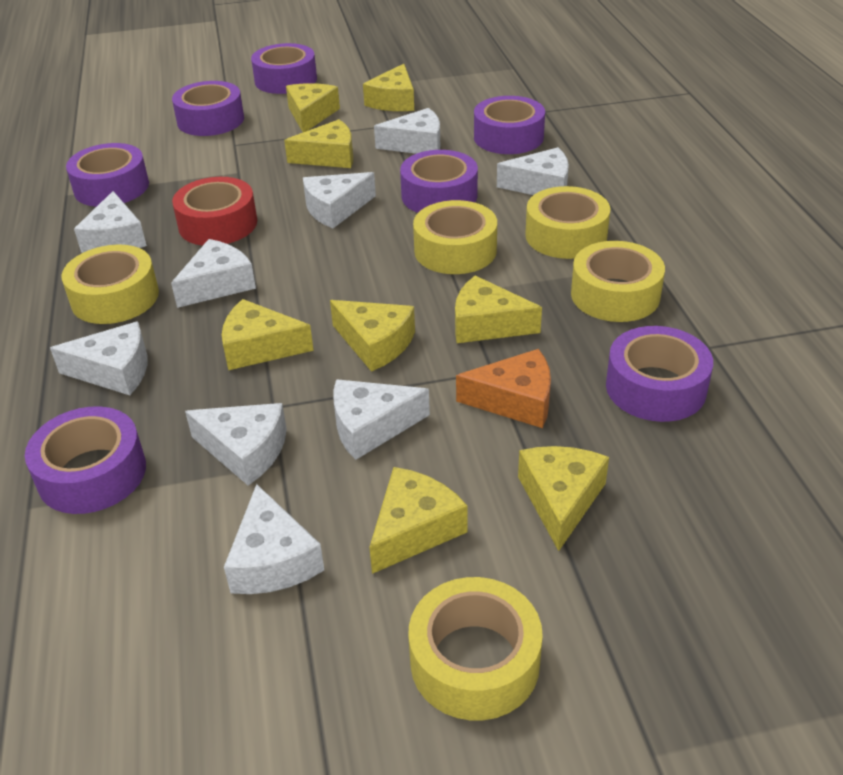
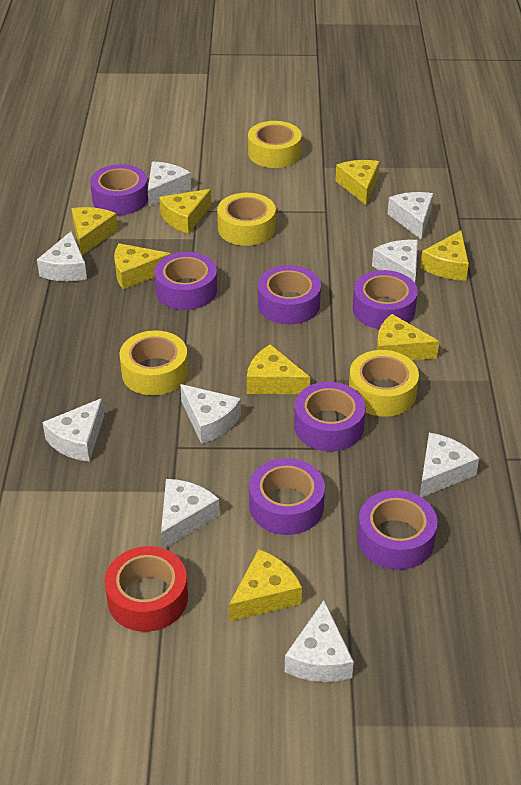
orange cheese: [456,349,551,428] = 1 -> none = 0
yellow tape: [62,245,159,324] [408,577,543,720] [413,200,497,274] [525,186,610,259] [571,241,665,322] = 5 -> [119,330,188,395] [217,193,276,246] [248,121,302,168] [349,350,419,417] = 4

